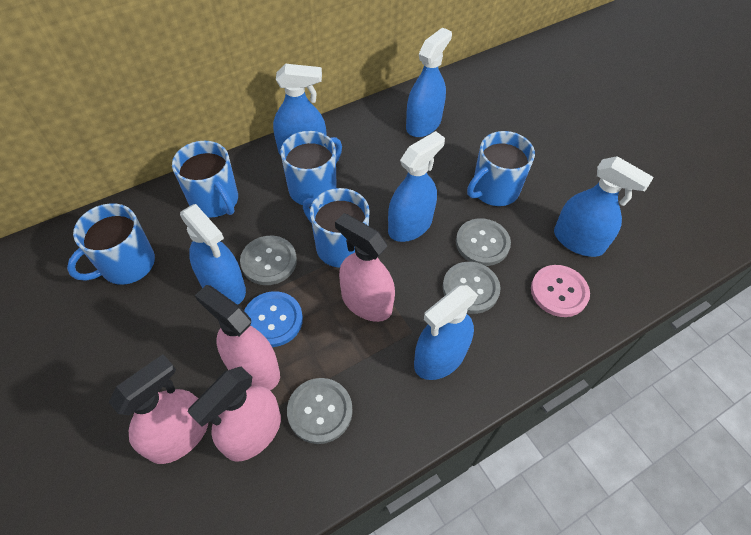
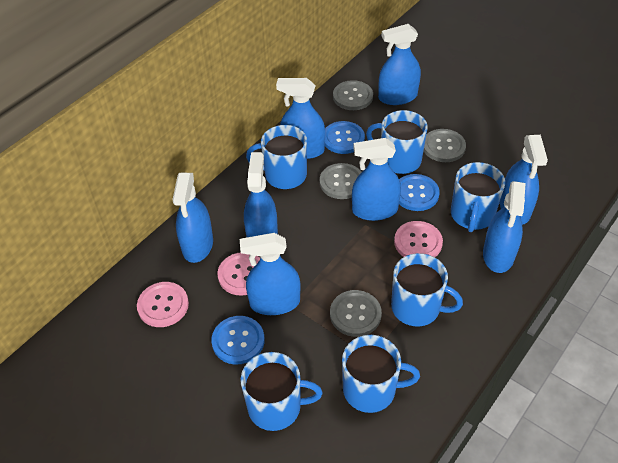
blue button: [244,291,303,347] = 1 -> [211,316,265,365] [325,121,365,154] [399,174,440,211] = 3
blue mug: [67,203,155,285] [172,141,238,218] [281,131,342,207] [303,188,370,268] [467,131,535,206] = 5 -> [241,352,323,431] [246,125,307,189] [342,335,420,413] [366,110,428,174] [391,253,463,326] [451,162,505,232] = 6
blue spray bottle: [180,204,246,305] [273,64,327,155] [388,131,445,242] [406,27,452,137] [414,285,478,380] [554,156,654,257] = 6 -> [172,172,213,263] [240,233,300,315] [244,152,278,237] [276,78,325,159] [352,138,401,221] [378,24,421,105] [483,181,526,273] [500,135,548,225] = 8
pink button: [531,265,590,317] = 1 -> [137,282,189,327] [217,253,260,296] [394,221,443,257] = 3
pink spray bottle: [109,354,208,464] [187,367,281,462] [195,285,280,390] [335,213,395,322] = 4 -> none = 0

